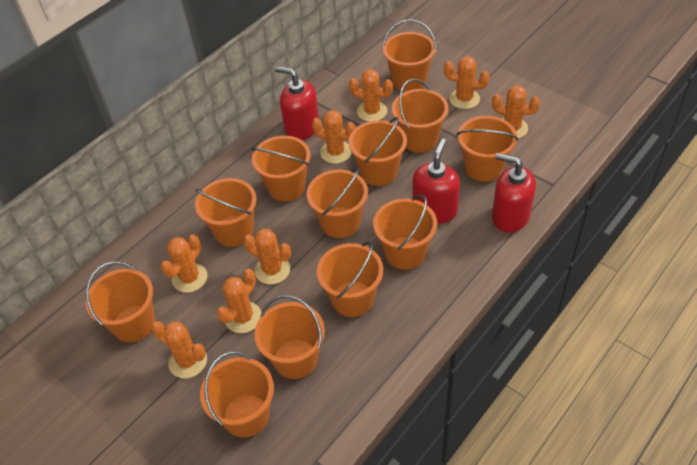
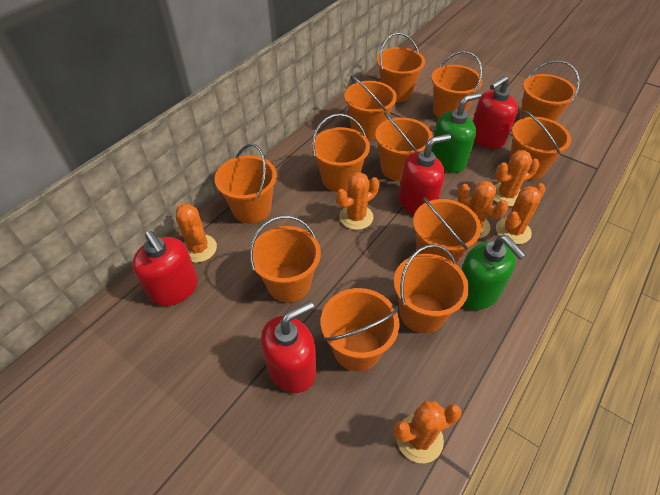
green soap dispenser: none = 0 -> [431,92,481,173] [461,235,526,310] = 2
orange cactus: [151,321,207,378] [160,235,207,293] [217,269,262,333] [243,229,291,284] [312,110,356,164] [349,69,393,122] [444,56,490,109] [492,85,540,138] = 8 -> [176,204,217,263] [336,172,379,230] [394,401,462,463] [458,181,508,239] [493,150,540,207] [496,183,546,244] = 6
red soap dispenser: [275,66,319,140] [412,139,460,223] [492,153,536,233] = 3 -> [132,231,198,306] [261,301,317,393] [398,134,451,215] [473,76,518,149] = 4

